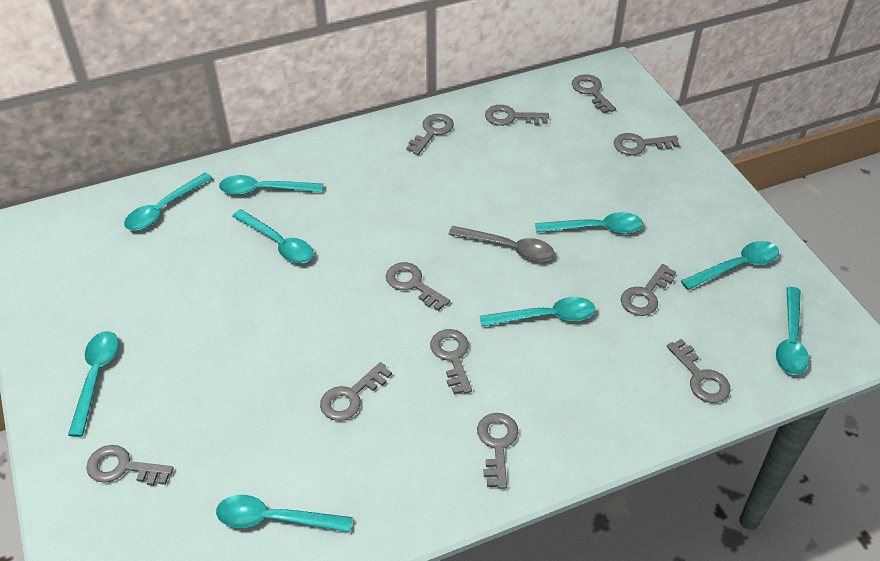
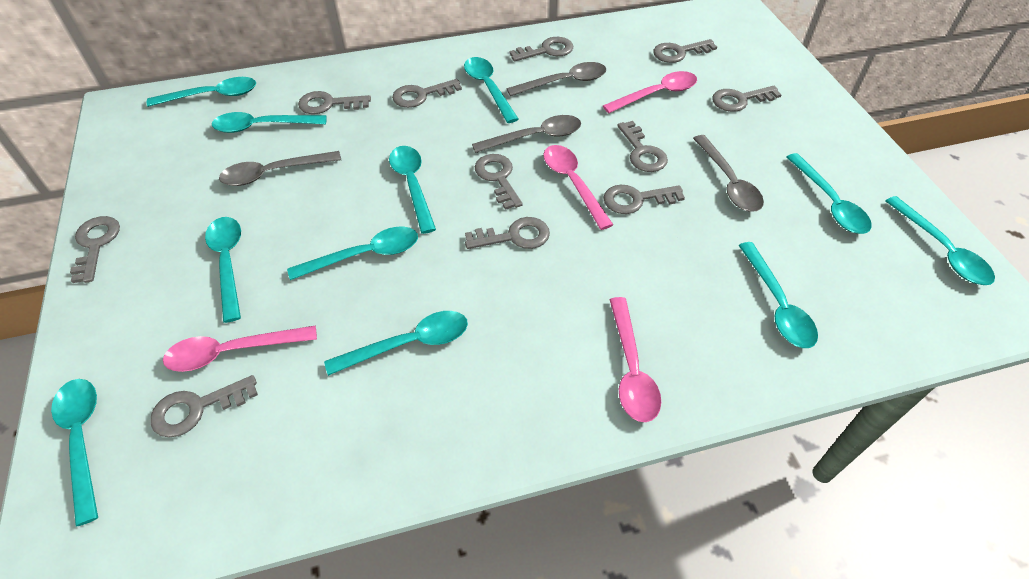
grey spoon: [449,226,554,262] = 1 -> [219,151,341,186] [472,115,581,153] [507,62,606,96] [693,135,764,212] = 4
pink spoon: none = 0 -> [163,325,317,372] [543,145,613,230] [603,71,697,113] [610,297,661,422] = 4
turquoise spoon: [68,331,119,437] [124,173,212,231] [216,495,353,532] [219,175,323,195] [232,209,314,264] [480,297,595,327] [535,212,643,234] [681,241,779,290] [776,287,809,375] = 9 -> [51,379,98,527] [147,77,256,107] [205,217,241,323] [212,112,327,133] [287,227,418,280] [324,311,468,376] [389,146,436,234] [464,57,519,123] [738,242,818,348] [787,153,872,234] [886,196,995,285] = 11

